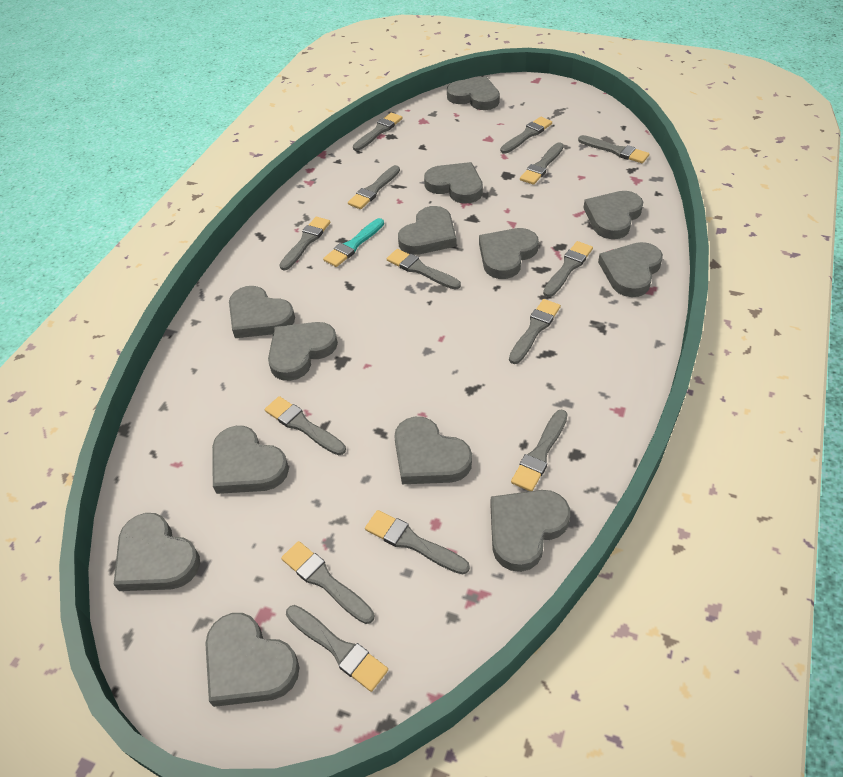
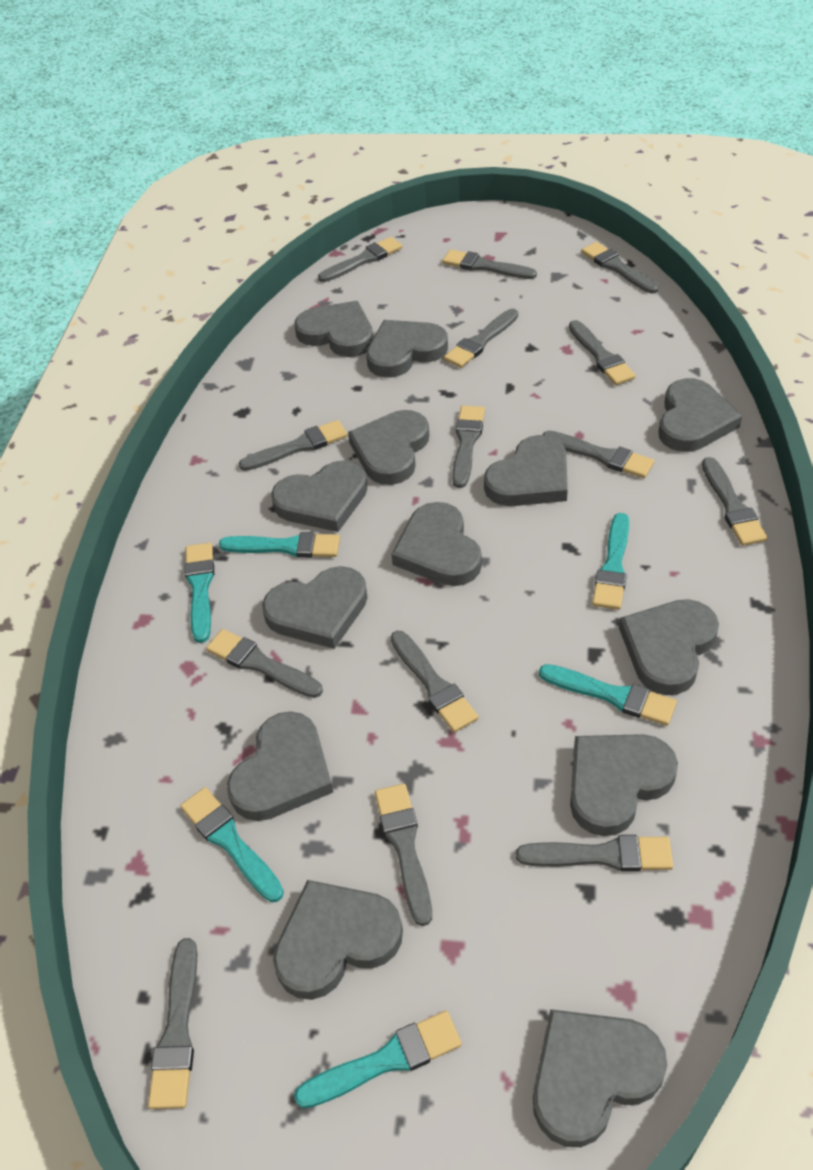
turquoise brush: [323,218,384,267] = 1 -> [180,787,284,902] [185,543,214,643] [219,532,340,558] [294,1011,462,1108] [539,664,677,726] [592,513,629,610] = 6

